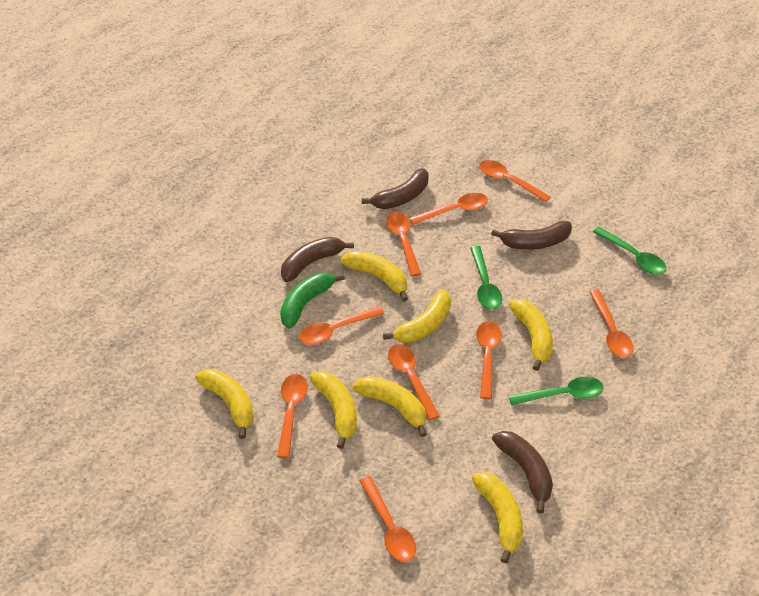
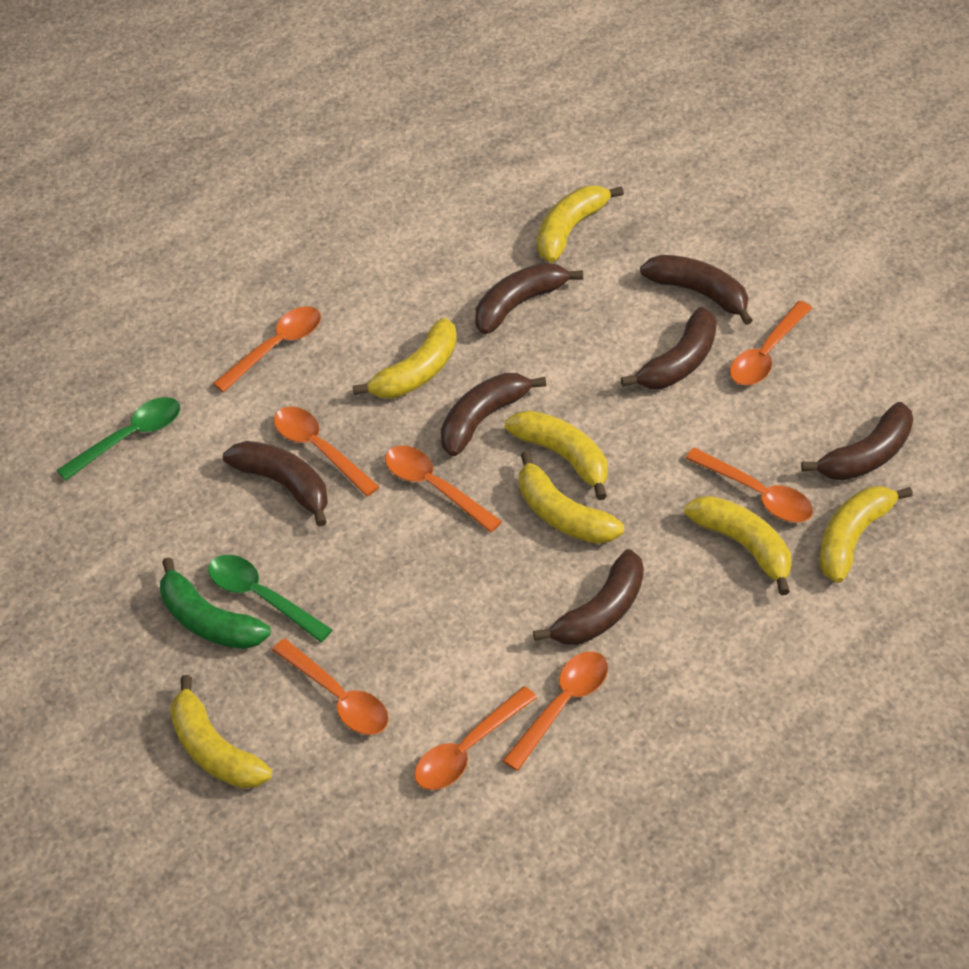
brown banana: [281,237,354,282] [362,168,429,209] [491,221,572,250] [492,431,553,514] = 4 -> [223,441,328,527] [441,373,546,456] [475,263,583,334] [533,549,644,645] [621,307,717,389] [640,255,753,325] [801,402,913,481] = 7
green spoon: [470,246,502,309] [509,377,604,405] [593,227,666,274] = 3 -> [57,397,180,481] [208,555,333,642] = 2
orange spoon: [277,374,308,458] [299,306,384,345] [359,476,416,562] [386,212,421,276] [388,344,440,420] [409,193,488,225] [476,321,502,399] [479,160,551,202] [589,290,633,358] = 9 -> [213,306,321,392] [272,639,389,735] [274,407,380,497] [385,446,502,533] [414,686,537,790] [502,651,608,771] [685,447,813,522] [730,301,812,385] = 8

